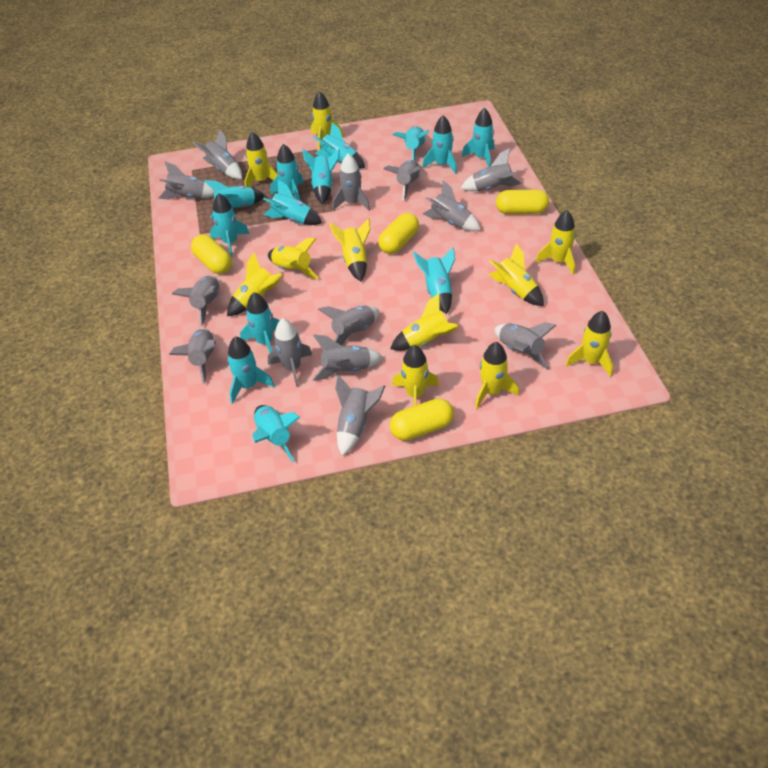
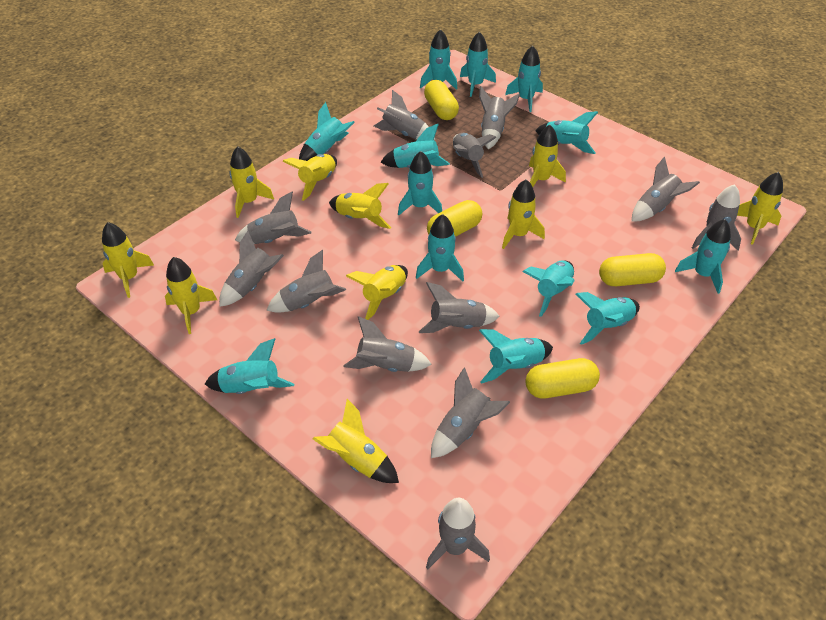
grey rocket: [158,161,215,200] [169,328,216,384] [172,275,219,326] [192,130,242,179] [268,318,312,387] [312,334,383,381] [318,306,379,346] [333,154,370,211] [335,375,385,456] [383,160,422,200] [423,180,481,231] [461,148,521,191] [495,322,557,369] = 13 -> [219,231,284,307] [235,192,312,244] [267,250,346,313] [343,316,432,372] [374,90,436,140] [419,282,500,333] [426,498,490,569] [431,367,510,458] [453,133,497,178] [479,86,520,149] [632,157,700,221] [692,184,741,250] = 12
yellow rocket: [227,252,283,316] [244,132,278,187] [268,238,319,279] [311,91,344,150] [329,218,370,281] [390,293,458,351] [392,345,439,406] [475,342,519,409] [489,243,544,306] [535,210,576,275] [566,311,613,377] = 11 -> [102,222,154,298] [165,257,217,334] [229,146,274,218] [283,154,337,201] [313,399,399,483] [329,183,391,229] [346,265,408,320] [502,179,545,249] [529,125,566,187] [737,172,783,245] = 10

